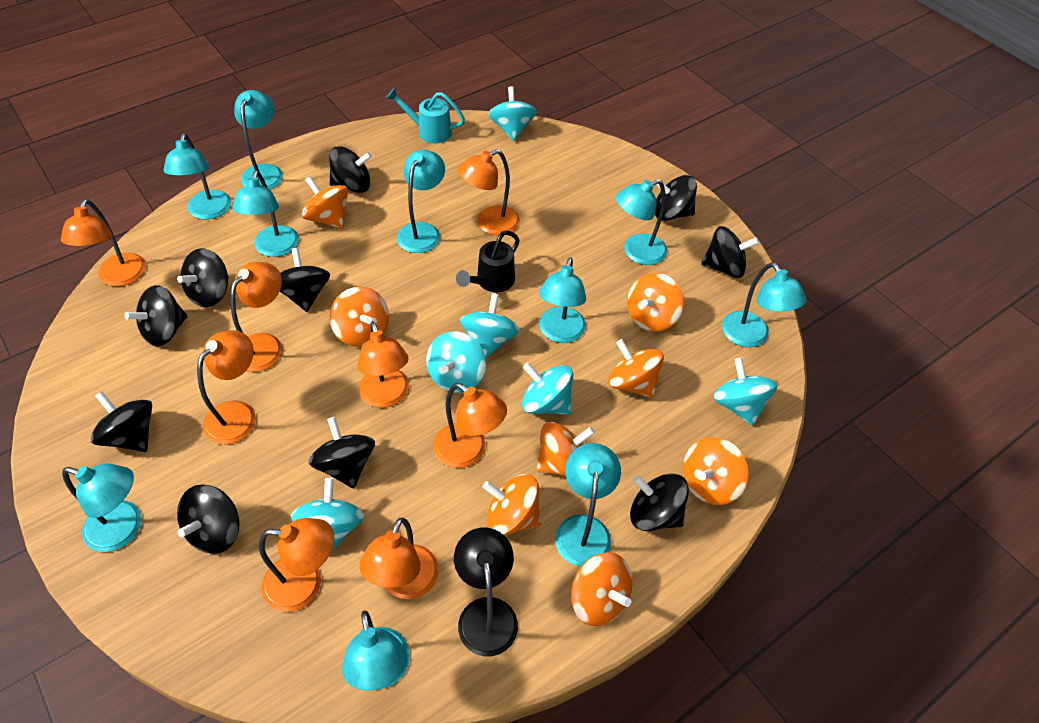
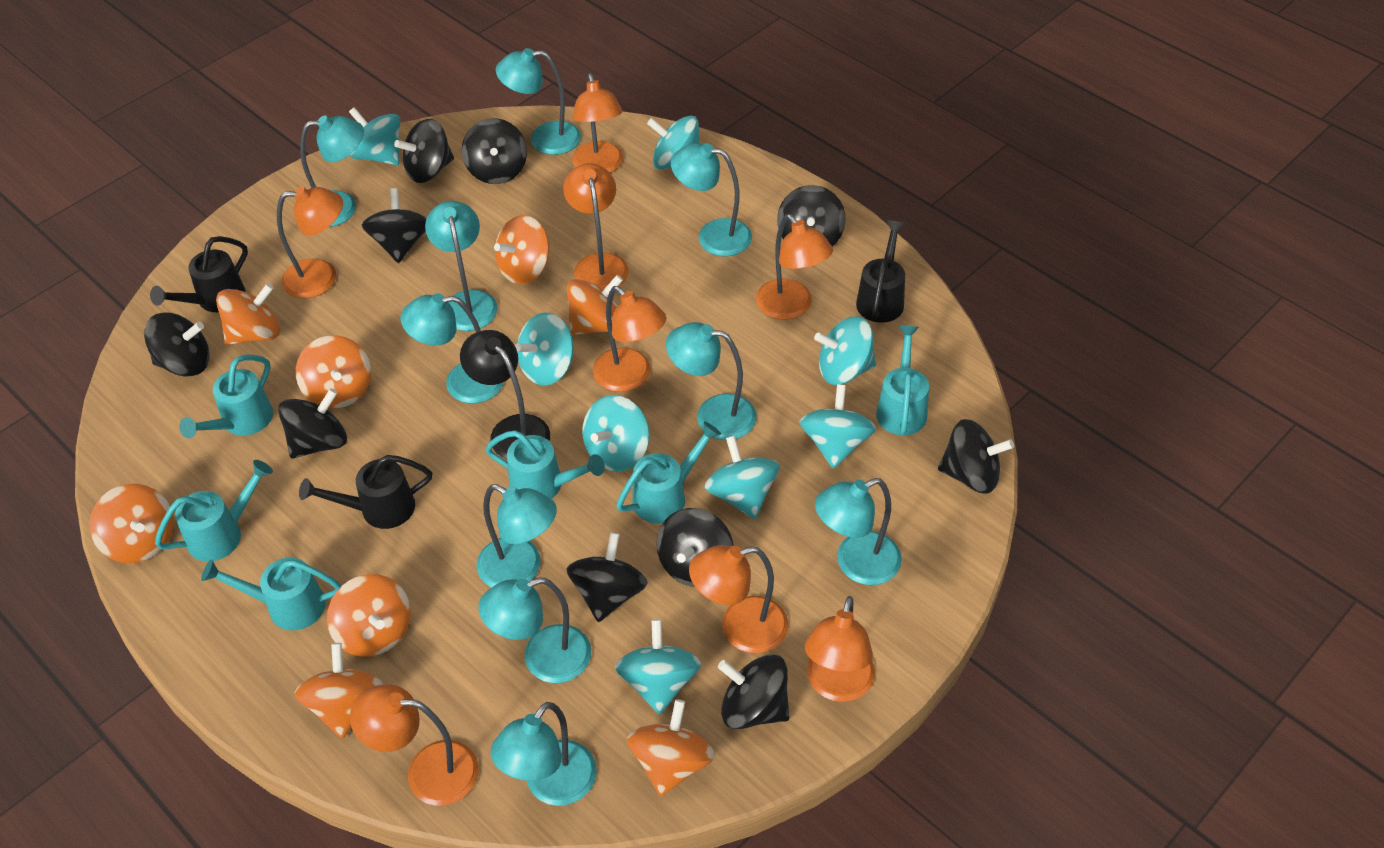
black watering can: [456,230,520,292] = 1 -> [150,236,248,312] [299,455,432,529] [856,220,905,323] = 3
turquoise spinning top: [291,478,364,552] [426,331,486,393] [460,293,520,359] [488,86,537,141] [522,363,573,415] [713,358,778,426] = 6 -> [349,107,400,165] [515,313,574,386] [582,395,649,472] [615,619,701,714] [647,115,700,169] [704,436,780,519] [799,384,876,469] [814,316,876,385] = 8
turquoise watering can: [386,88,465,143] = 1 -> [155,460,273,562] [179,355,273,438] [201,557,342,631] [485,430,605,499] [616,421,721,523] [876,326,929,435] = 6

